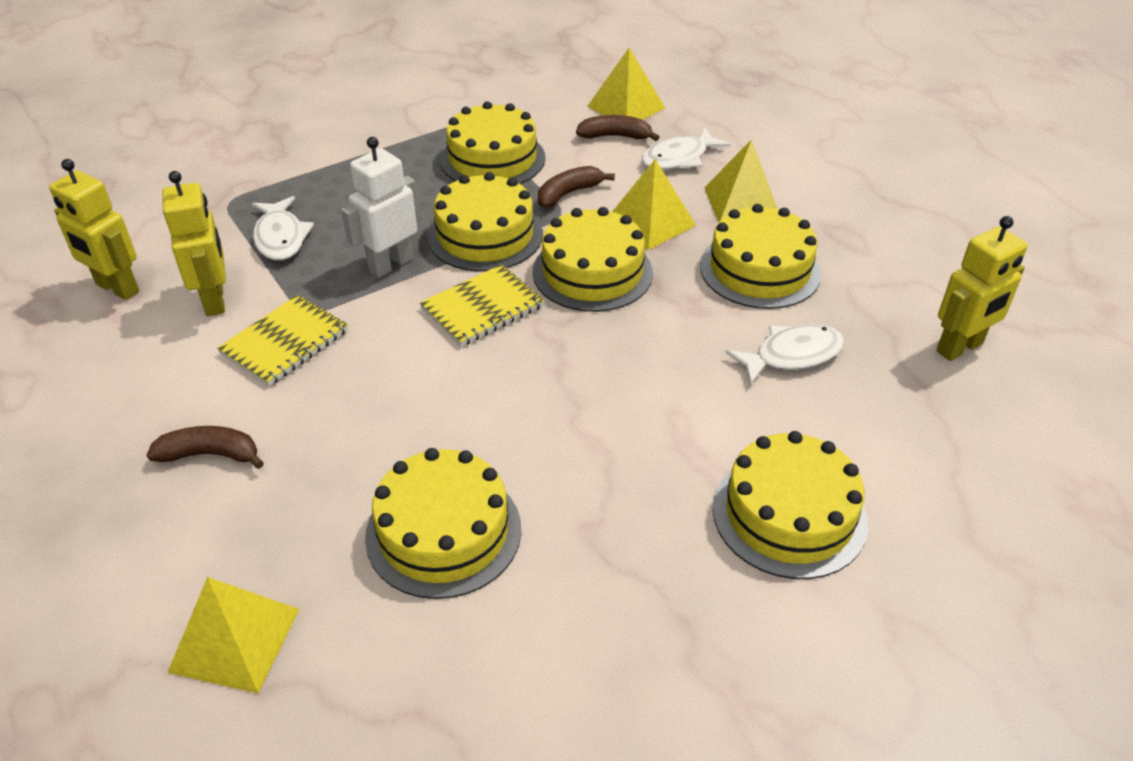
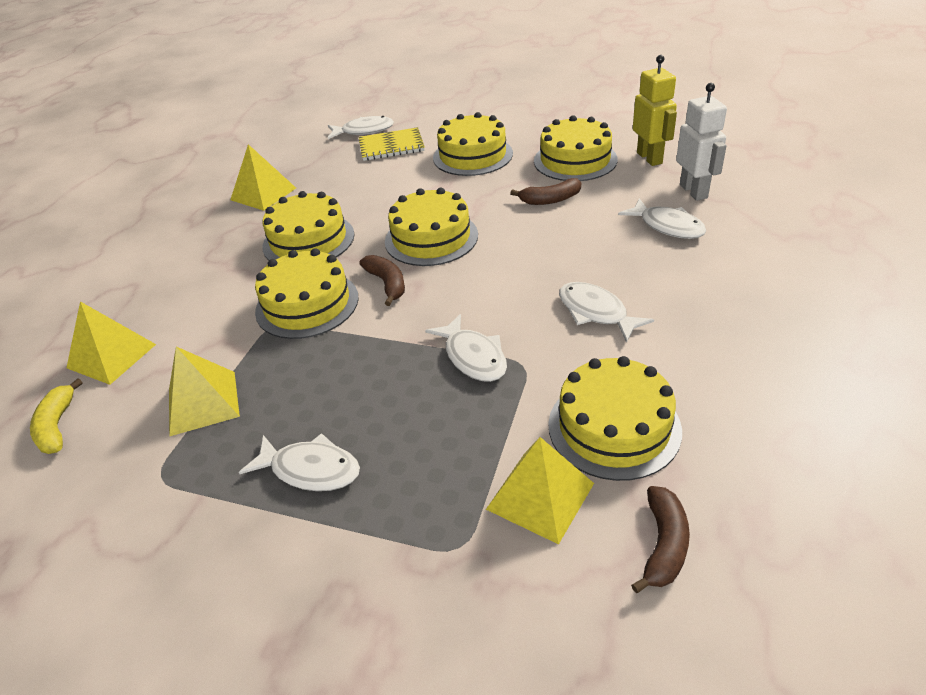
white fish: [252,196,314,261] [642,128,731,170] [725,324,844,385] = 3 -> [239,433,360,491] [328,116,394,139] [425,314,507,382] [559,282,654,343] [618,198,706,239] = 5
yellow banana: none = 0 -> [30,378,83,454] = 1
yellow notebook: [217,295,348,386] [420,264,544,346] = 2 -> [358,127,425,161] = 1
yellow robot: [49,159,139,300] [162,171,226,316] [936,216,1028,361] = 3 -> [633,55,677,166] = 1

